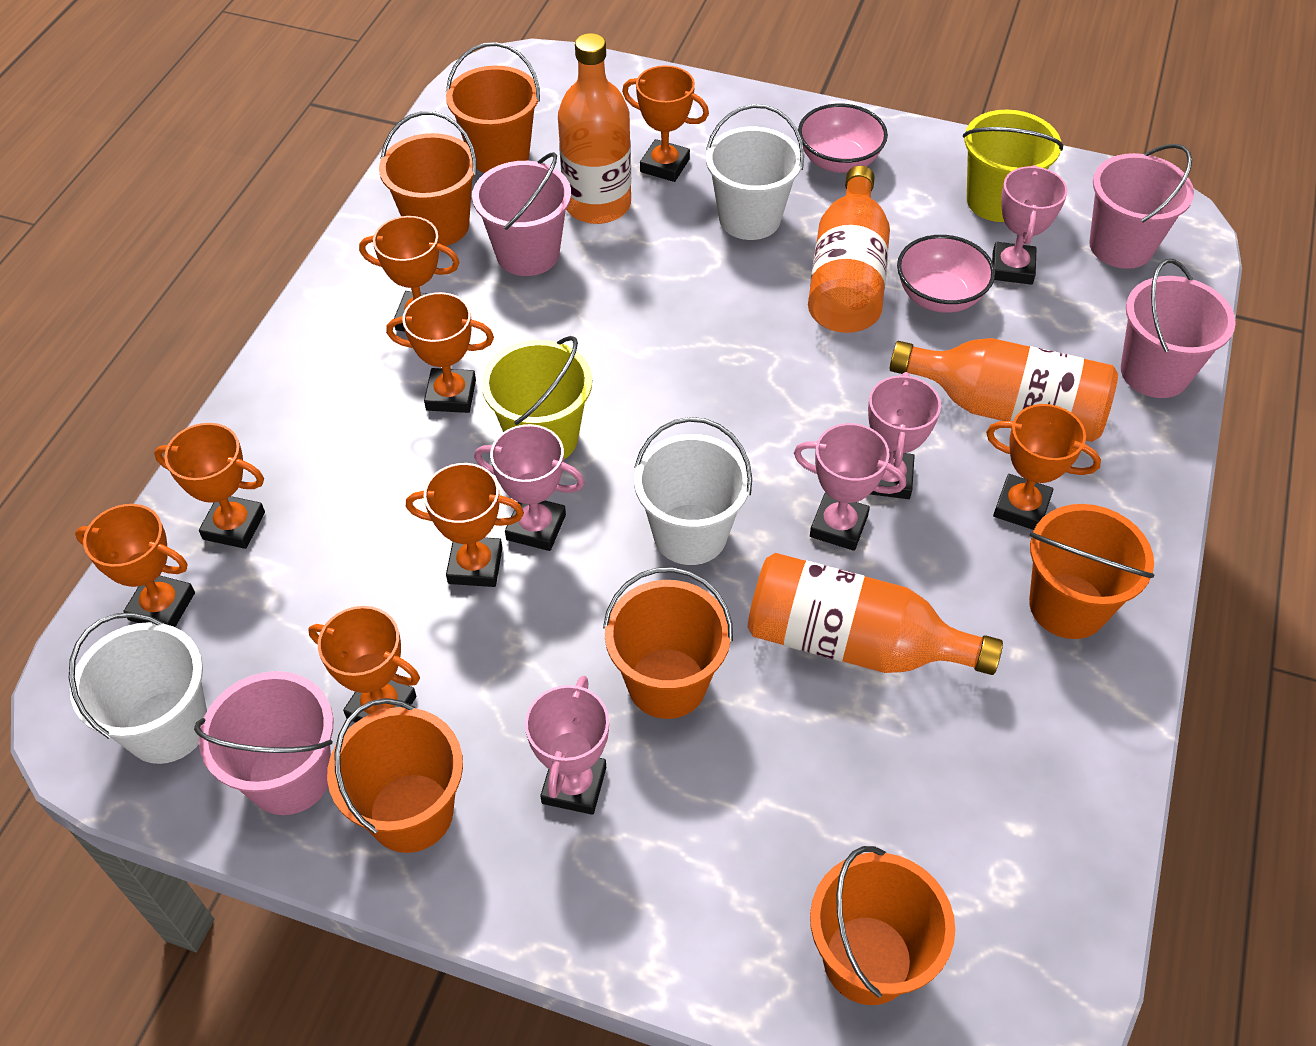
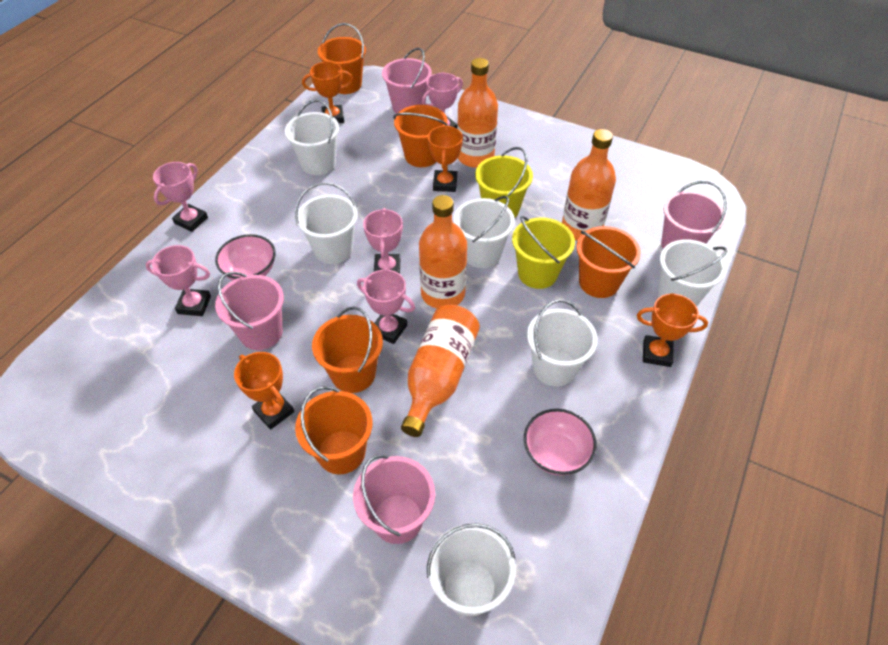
orange bucket: [327,698,463,853] [379,111,477,246] [446,42,540,173] [603,567,733,719] [810,846,955,1005] [1029,504,1154,639] = 6 -> [295,386,373,474] [312,306,383,393] [318,23,366,94] [393,105,448,167] [577,226,641,298] = 5
orange trophy: [75,504,195,627] [154,423,265,549] [308,606,420,723] [359,216,460,331] [386,292,494,413] [406,463,524,587] [622,65,709,182] [986,404,1101,530] = 8 -> [234,352,294,430] [302,62,353,123] [428,125,463,192] [637,293,708,367] = 4
white bucket: [69,612,207,764] [634,417,752,565] [706,104,804,240] = 3 -> [285,100,339,175] [295,182,358,264] [427,523,516,616] [454,196,515,268] [527,299,598,386] [658,239,727,306] = 6

